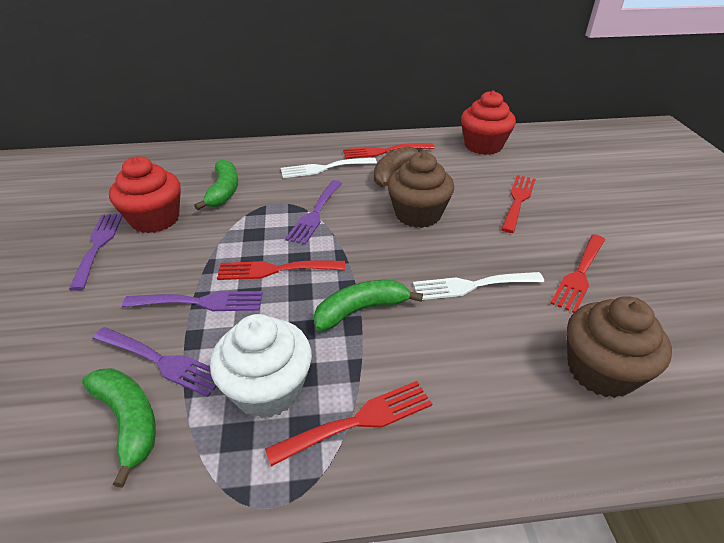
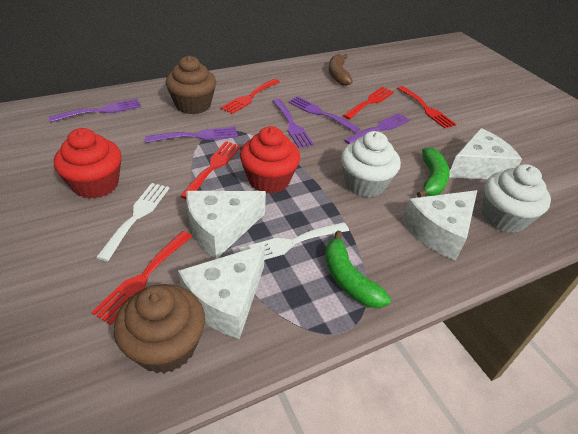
green banana: [82,368,156,488] [194,159,238,210] [314,280,423,331] = 3 -> [325,231,391,308] [417,148,450,197] = 2
purple fork: [69,214,123,291] [92,327,216,397] [122,291,263,311] [285,180,342,245] = 4 -> [48,99,141,123] [145,127,238,143] [273,99,314,148] [288,96,360,133] [344,113,410,144] = 5
white cheese: none = 0 -> [178,244,265,339] [187,191,266,259] [402,190,477,260] [449,128,522,179] = 4
white cupcake: [210,314,312,418] = 1 -> [341,131,401,198] [482,164,551,233] = 2

